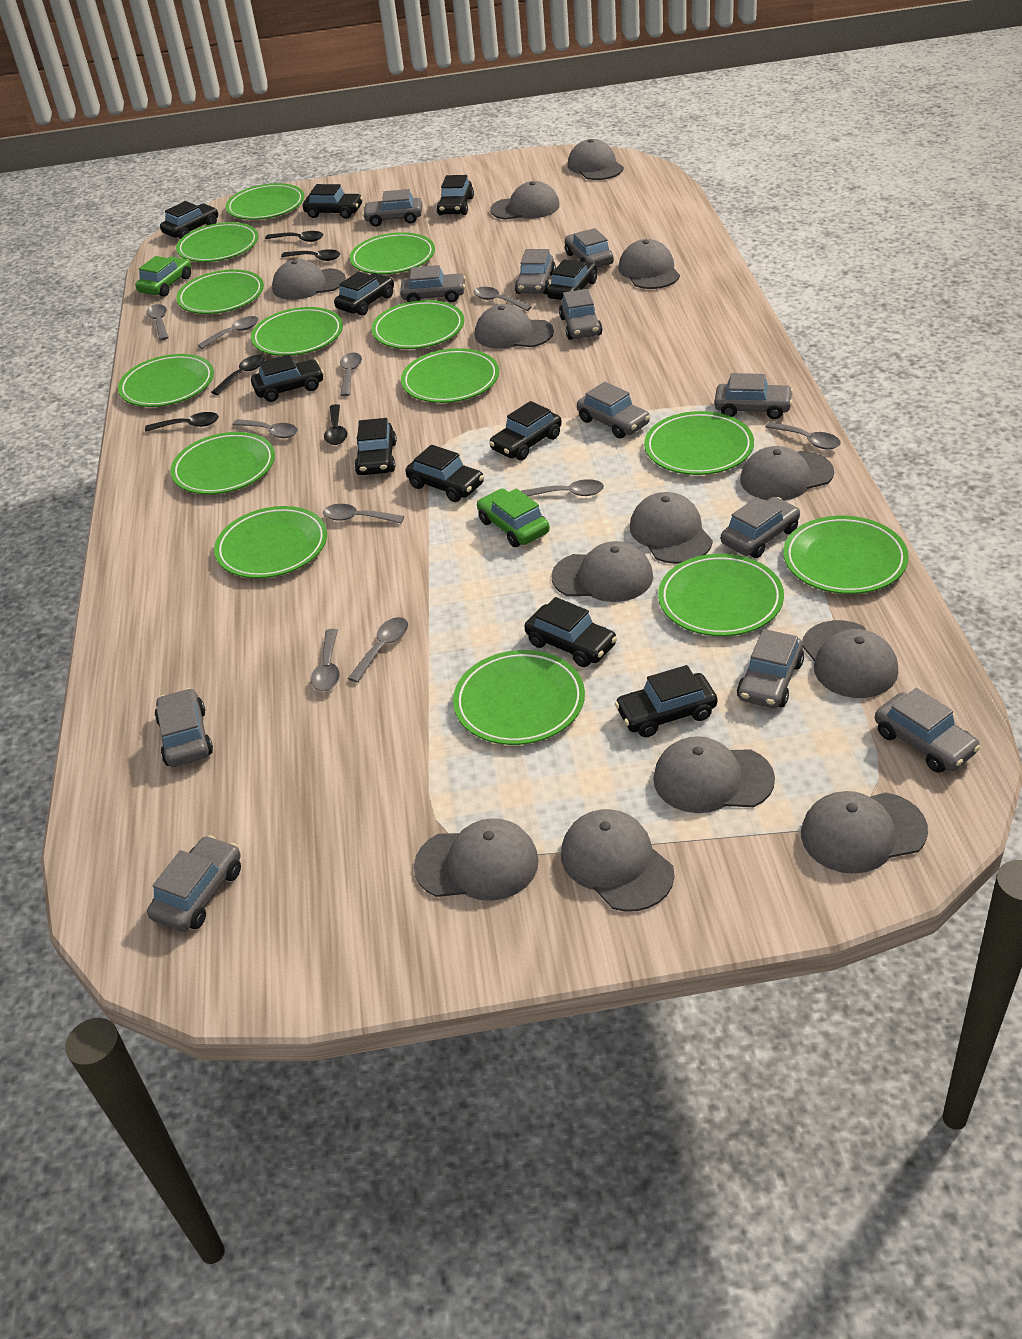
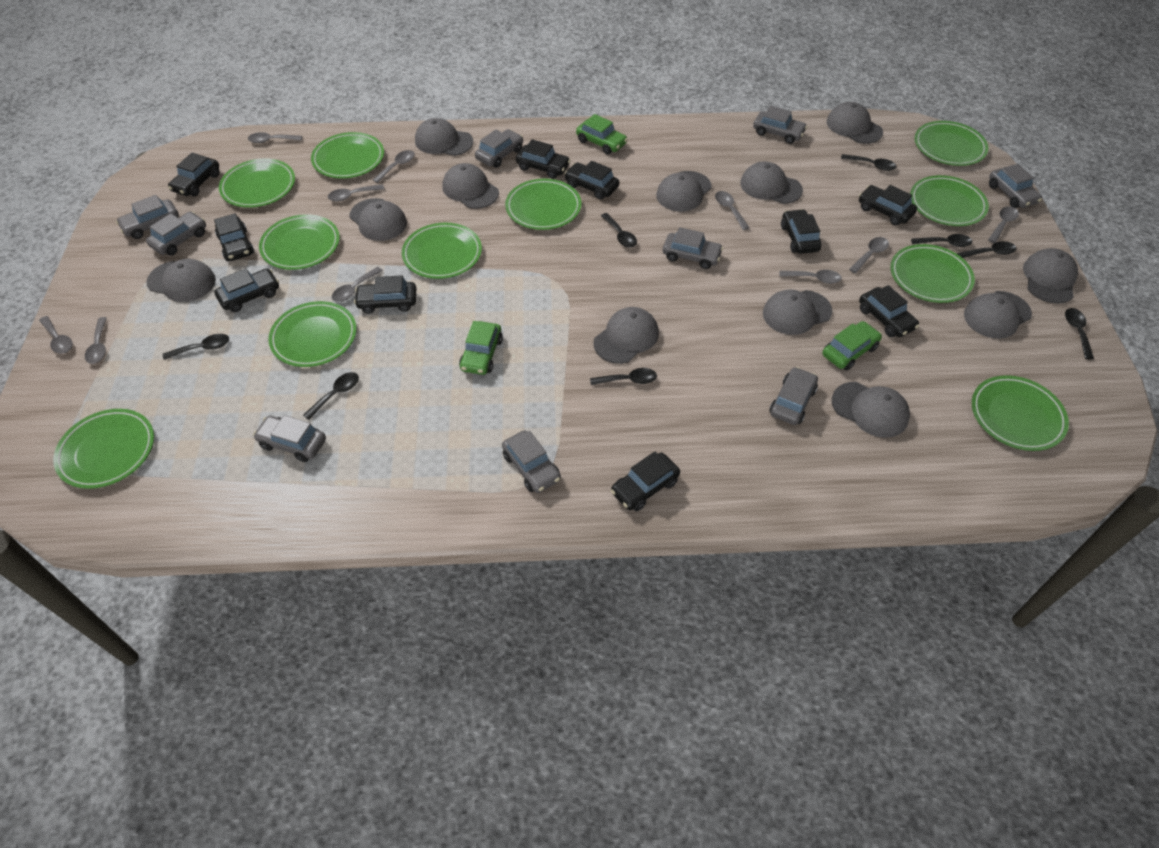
black car: [160,201,218,239] [251,354,324,402] [303,184,363,219] [334,272,394,316] [354,418,397,475] [405,445,484,502] [437,175,474,215] [489,401,562,460] [524,597,617,667] [547,259,597,300] [615,665,717,737] = 11 -> [168,153,220,197] [214,213,254,261] [214,268,279,312] [354,275,416,314] [516,139,571,179] [564,161,619,200] [611,451,680,511] [781,209,821,254] [859,185,917,225] [859,285,919,337] = 10
black spoon: [145,412,219,432] [211,355,265,395] [265,231,323,242] [281,249,340,261] [324,404,347,445] = 5 -> [163,334,229,360] [303,372,359,420] [590,368,657,385] [601,213,637,248] [841,154,897,171] [911,234,972,247] [957,241,1017,258] [1065,308,1094,359] = 8
green car: [135,256,191,297] [477,488,550,547] = 2 -> [459,321,503,375] [576,114,628,155] [822,321,882,370] = 3
green plate: [118,354,214,407] [170,432,275,495] [176,222,259,262] [176,270,264,314] [214,506,327,579] [226,183,304,220] [251,307,343,356] [350,232,435,274] [372,300,464,349] [401,348,499,403] [453,650,585,745] [644,411,754,475] [658,554,784,636] [783,516,909,594] = 14 -> [53,409,154,489] [219,158,295,208] [259,214,340,270] [268,301,356,367] [311,132,384,179] [402,223,482,279] [505,179,581,230] [890,244,975,303] [910,175,989,226] [915,121,988,166] [972,375,1069,451] = 11
grey cap: [272,259,346,300] [414,818,539,901] [475,304,554,349] [490,181,560,220] [551,541,653,602] [561,809,674,911] [568,139,624,180] [618,239,680,289] [630,492,713,564] [653,736,775,813] [740,446,834,500] [801,791,928,874] [802,620,898,698] = 13 -> [146,259,216,302] [349,198,407,241] [415,118,473,156] [443,163,499,209] [593,307,659,364] [656,171,712,211] [740,161,803,204] [763,289,832,335] [827,102,883,144] [832,382,910,438] [964,291,1032,339] [1023,248,1078,304] = 12
grey car: [147,835,241,932] [155,688,213,767] [362,189,422,227] [400,265,466,302] [515,249,556,294] [559,289,602,340] [565,228,614,267] [577,382,650,438] [714,373,793,419] [721,497,800,558] [737,629,804,708] [875,688,981,773] = 12 -> [116,195,179,239] [146,212,206,256] [253,415,326,462] [475,129,523,168] [502,430,561,493] [663,227,723,269] [753,106,807,144] [769,367,818,425] [989,164,1042,208] = 9

